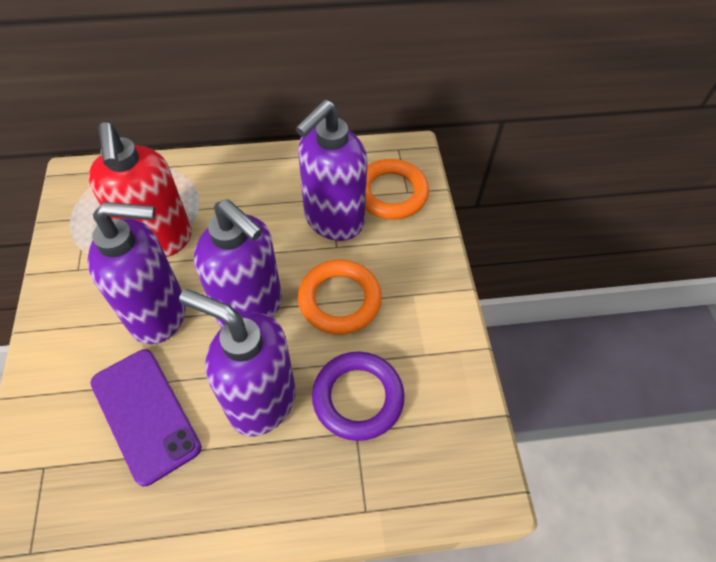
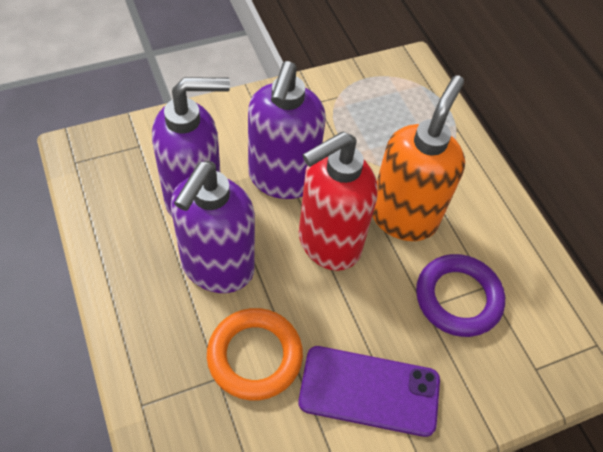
orange ring: [298,260,382,335] [365,159,429,219] = 2 -> [207,308,303,401] = 1
orange soap dispenser: none = 0 -> [372,75,465,241] = 1
purple soap dispenser: [87,202,186,344] [179,289,296,436] [194,199,282,328] [295,100,367,241] = 4 -> [152,77,230,218] [171,161,255,293] [248,61,326,199] = 3

